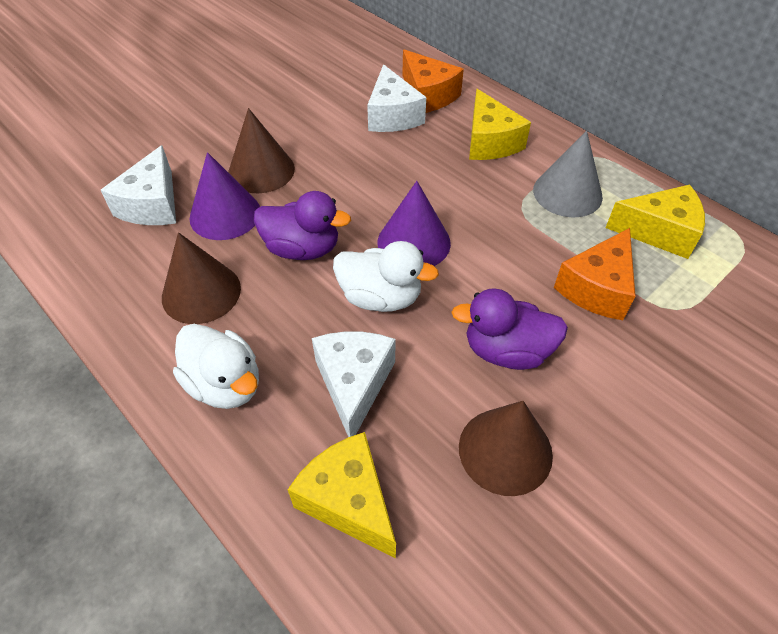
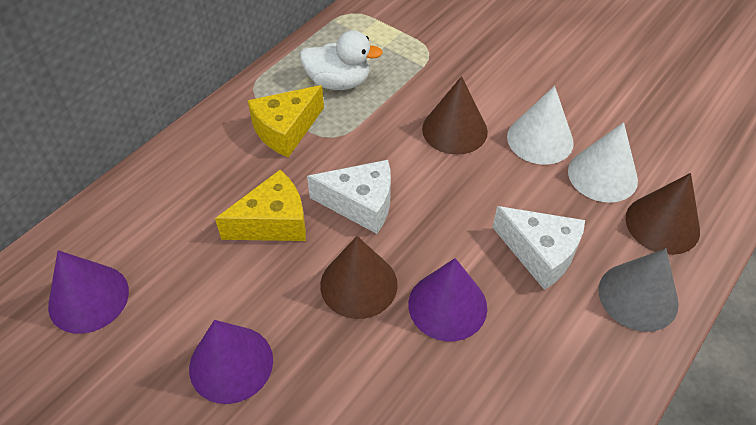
orange cheese: [402,50,464,113] [554,228,635,320] = 2 -> none = 0
purple cone: [189,152,260,240] [377,181,451,266] = 2 -> [48,250,129,334] [189,320,273,404] [408,258,487,341] = 3
purple duck: [254,191,351,260] [451,288,568,370] = 2 -> none = 0
white cheese: [101,145,176,225] [312,331,396,437] [367,64,426,132] = 3 -> [307,160,391,234] [492,206,585,290] = 2
white cone: none = 0 -> [507,86,574,165] [568,122,638,203] = 2
white duck: [173,324,259,409] [333,241,439,312] = 2 -> [300,30,383,90] = 1
yellow cheese: [288,432,396,559] [469,89,531,160] [606,185,705,259] = 3 -> [215,170,306,241] [248,85,324,158] = 2

